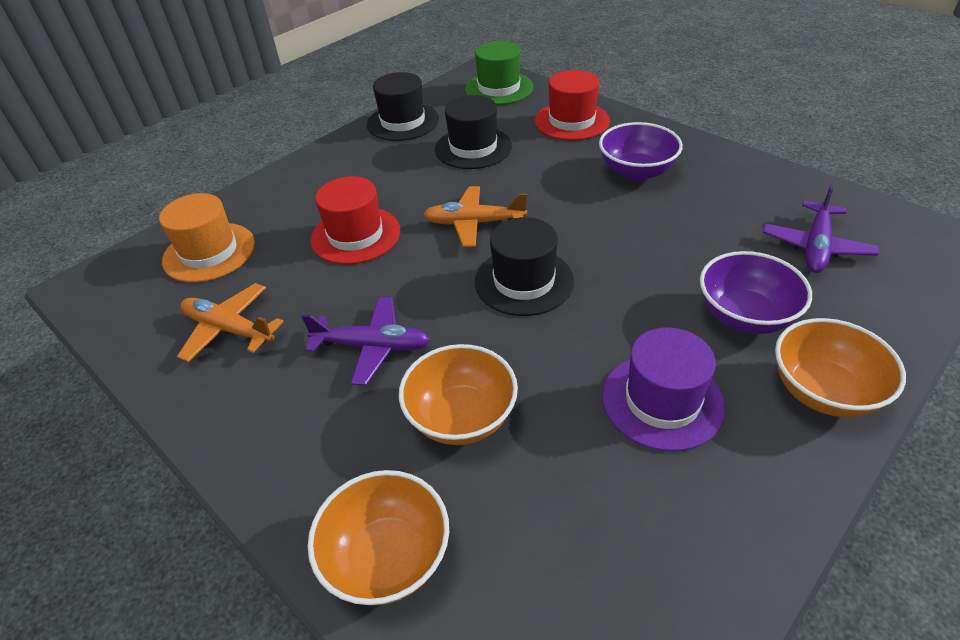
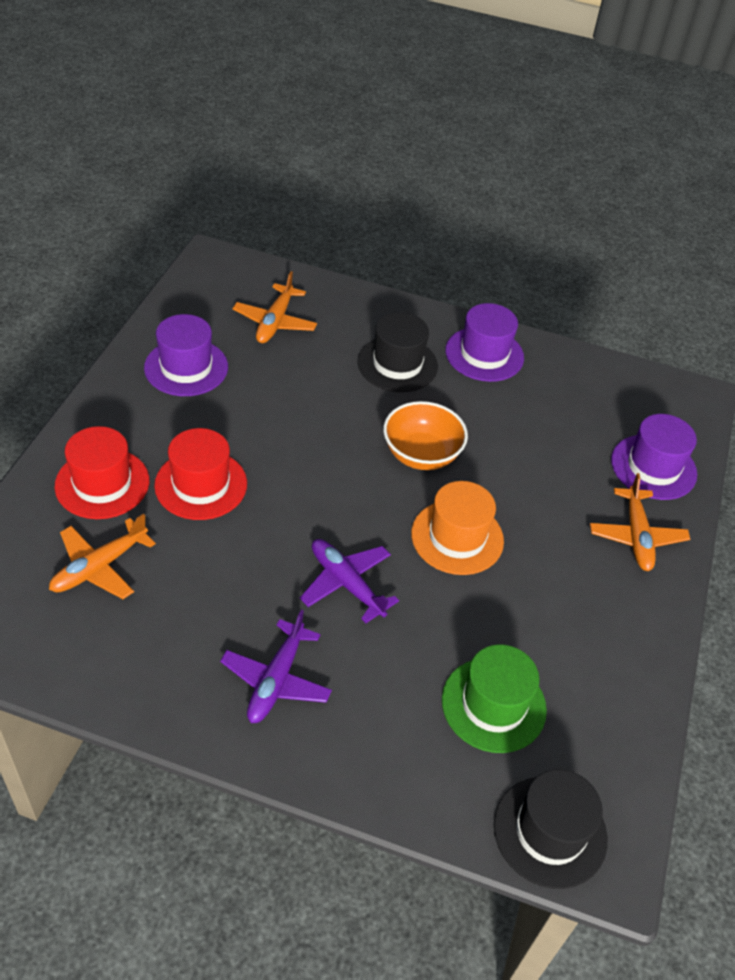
black hat: [367,72,439,141] [435,95,512,169] [475,217,574,316] = 3 -> [357,312,438,392] [494,769,608,889] = 2
orange bowl: [308,470,449,605] [399,344,518,445] [775,318,906,417] = 3 -> [383,401,468,470] = 1
orange plane: [177,283,284,362] [423,186,527,247] = 2 -> [49,514,156,599] [233,271,317,343] [590,473,690,571] = 3
purple bowl: [599,122,683,181] [700,251,812,334] = 2 -> none = 0
purple hat: [602,327,725,452] = 1 -> [144,314,228,396] [445,303,524,382] [611,414,697,500] = 3

